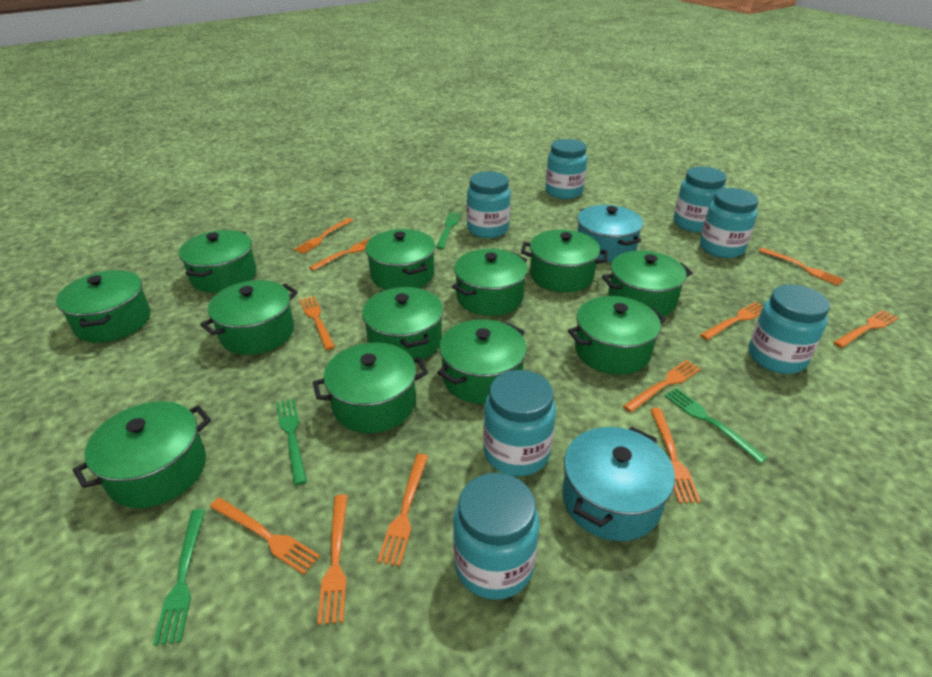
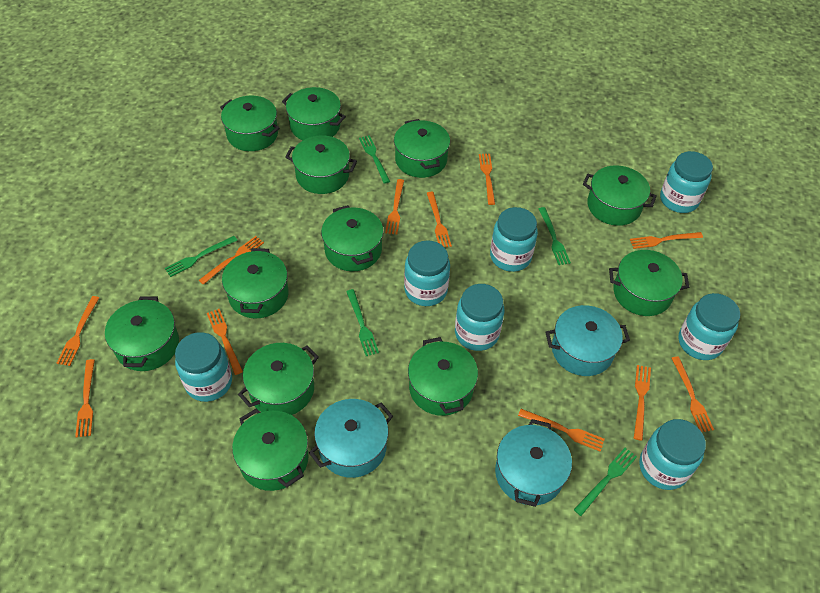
green fork: [153,509,205,646] [276,399,307,485] [436,212,461,249] [664,388,768,464] = 4 -> [165,236,238,277] [346,289,379,356] [359,135,390,184] [539,207,571,265] [574,448,637,516] = 5
turquoise pot: [562,427,675,541] [577,205,643,262] = 2 -> [309,399,393,478] [495,419,572,507] [545,305,630,376] = 3

